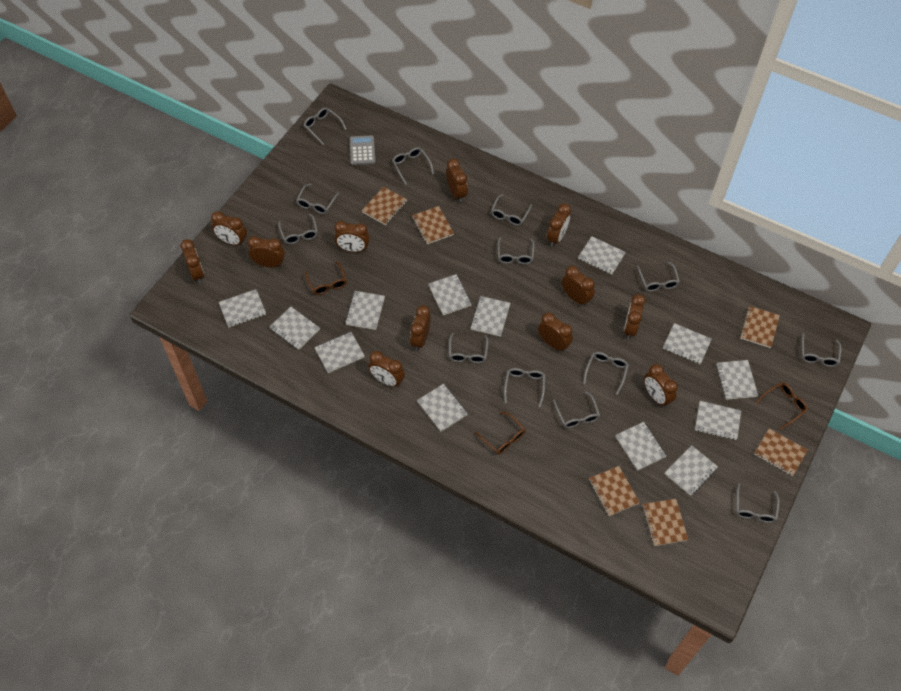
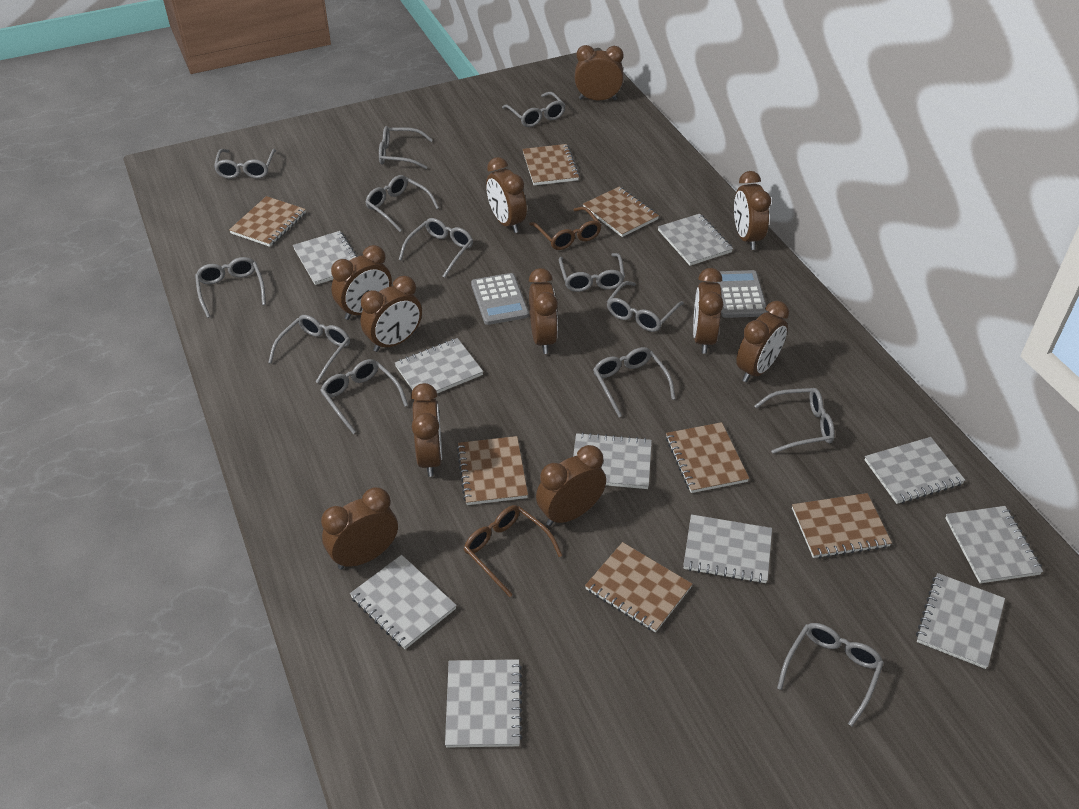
brown clock: [180,239,204,284] [211,211,247,246] [248,236,285,267] [334,221,370,252] [368,351,405,387] [410,305,431,351] [446,158,468,202] [538,312,573,352] [547,203,571,247] [562,266,595,306] [624,294,645,339] [644,364,678,407] = 12 -> [321,487,398,569] [331,245,392,320] [360,276,422,352] [411,383,442,477] [486,157,527,233] [529,268,558,354] [536,445,606,526] [575,45,624,101] [693,268,724,354] [734,171,771,250] [736,301,789,382] = 11
brown glasses: [305,262,347,295] [475,411,525,454] [756,382,808,430] = 3 -> [464,505,562,597] [529,207,601,250] = 2
brown notebook: [362,187,407,225] [412,206,454,244] [589,466,640,516] [643,499,689,546] [740,306,780,348] [754,428,808,476] = 6 -> [229,196,306,247] [457,436,528,505] [523,144,580,185] [583,187,659,237] [585,542,692,633] [666,422,749,493] [792,493,892,558] = 7
grey calculator: [350,135,375,165] = 1 -> [471,273,529,325] [715,270,768,318] = 2
grey notebook: [219,289,266,327] [270,307,320,350] [315,332,365,373] [345,291,385,330] [417,384,468,432] [428,274,472,315] [470,296,511,337] [578,236,626,274] [615,422,666,471] [663,323,712,364] [665,445,718,496] [695,401,741,440] [716,360,758,400] = 13 -> [293,231,358,285] [350,555,457,649] [395,338,483,393] [445,659,522,748] [573,432,652,489] [658,214,733,266] [683,514,772,584] [865,437,965,504] [916,573,1005,669] [945,506,1043,583] = 10

